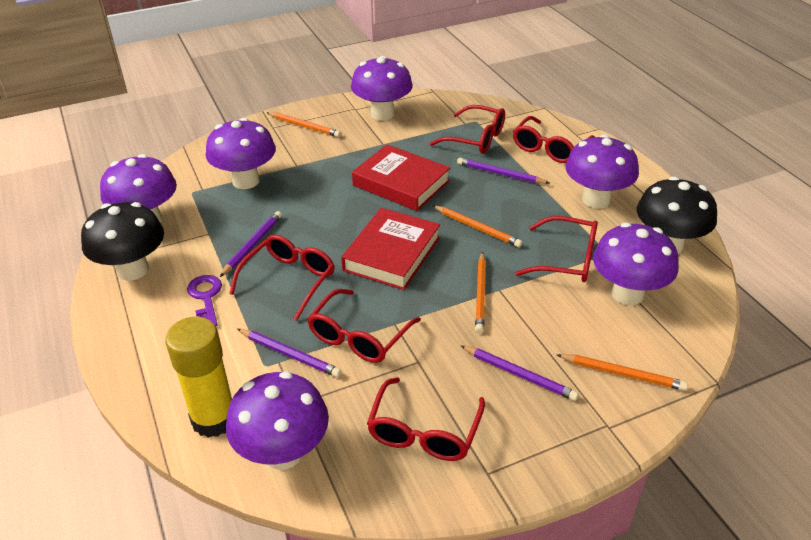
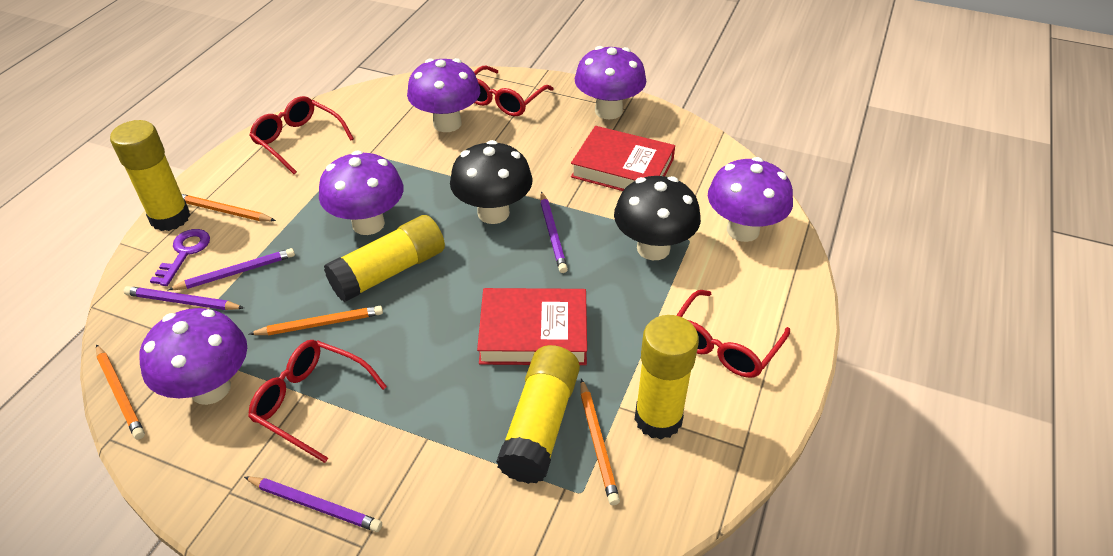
purple mushroom: [100,154,177,223] [206,118,276,189] [226,371,329,470] [351,56,413,121] [565,135,639,208] [593,223,678,305] = 6 -> [140,308,247,405] [319,151,403,235] [407,58,480,132] [575,46,646,119] [708,157,793,242] = 5
red glasses: [229,235,335,321] [307,289,421,363] [367,377,485,461] [429,105,505,154] [513,116,595,163] [515,216,598,282] = 6 -> [248,340,387,463] [249,96,354,174] [474,66,554,116] [676,290,790,378] = 4
yellow glue stick: [165,317,232,438] = 1 -> [110,120,190,231] [324,215,445,302] [496,345,580,484] [635,315,699,439] = 4

